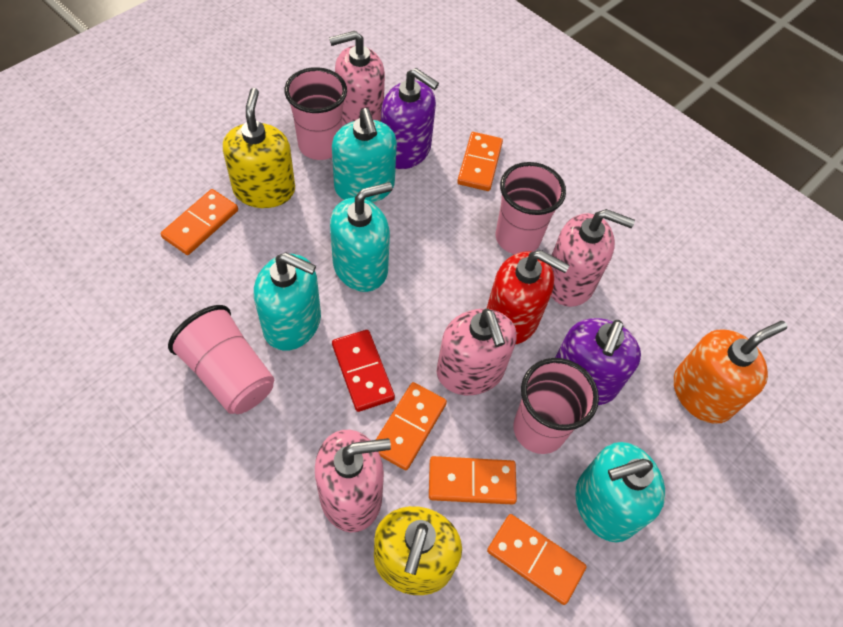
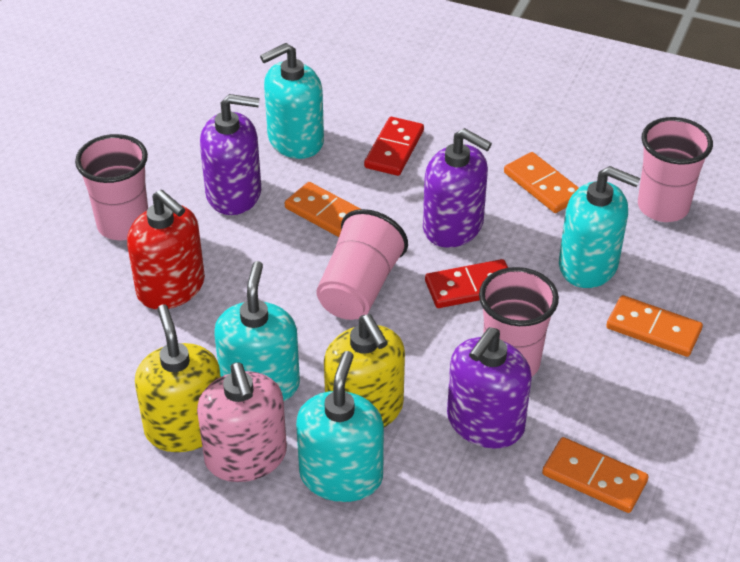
orange domino: [161,189,238,255] [376,382,447,470] [429,456,517,505] [457,132,503,191] [487,514,587,605] = 5 -> [285,182,361,237] [504,152,579,213] [542,437,649,513] [606,295,703,357] = 4
orange soap dispenser: [674,321,787,423] = 1 -> none = 0
pink soap dispenser: [315,430,391,532] [329,31,385,126] [437,309,517,395] [551,209,635,307] = 4 -> [197,362,287,482] = 1
purple soap dispenser: [381,68,439,169] [555,318,641,405] = 2 -> [200,94,261,215] [423,128,492,248] [447,327,532,449] = 3
red domino: [332,330,395,412] = 1 -> [364,117,424,176] [425,259,508,308] = 2

